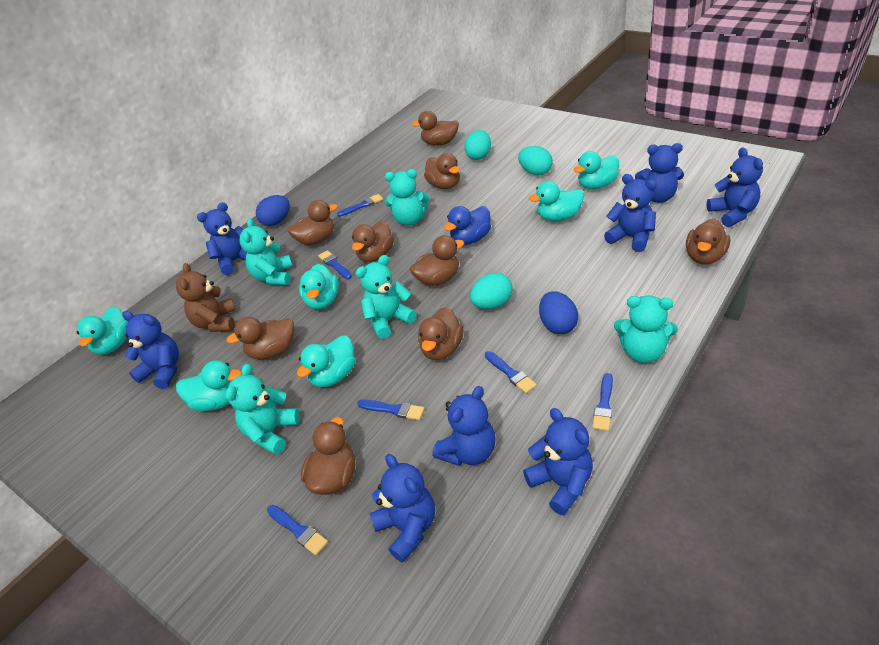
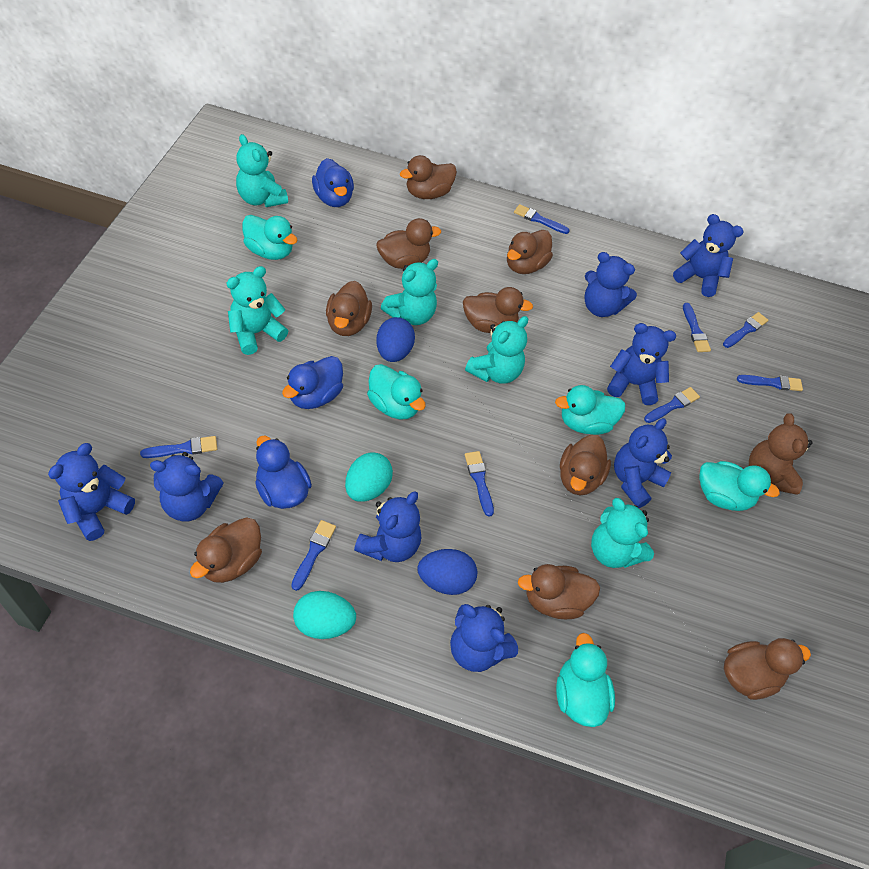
blue brush: [267,505,328,555] [318,250,352,279] [337,194,383,217] [357,399,424,420] [485,351,537,393] [592,373,613,431] = 6 -> [140,436,217,458] [291,520,336,591] [465,451,494,517] [514,204,570,234] [644,387,700,423] [683,303,711,352] [723,312,768,348] [737,375,803,391] = 8
blue duck: [444,206,491,245] = 1 -> [255,436,312,509] [282,356,343,409] [312,158,354,207] = 3
turquoise duck: [77,307,129,355] [176,360,242,411] [297,335,356,387] [299,264,339,309] [529,181,584,221] [574,151,619,189] = 6 -> [242,215,298,260] [367,364,426,419] [555,385,626,435] [556,633,615,727] [699,461,780,511] = 5
turquoise egg: [464,130,491,160] [470,273,513,309] [518,146,553,175] = 3 -> [293,591,356,639] [345,452,393,502] = 2

